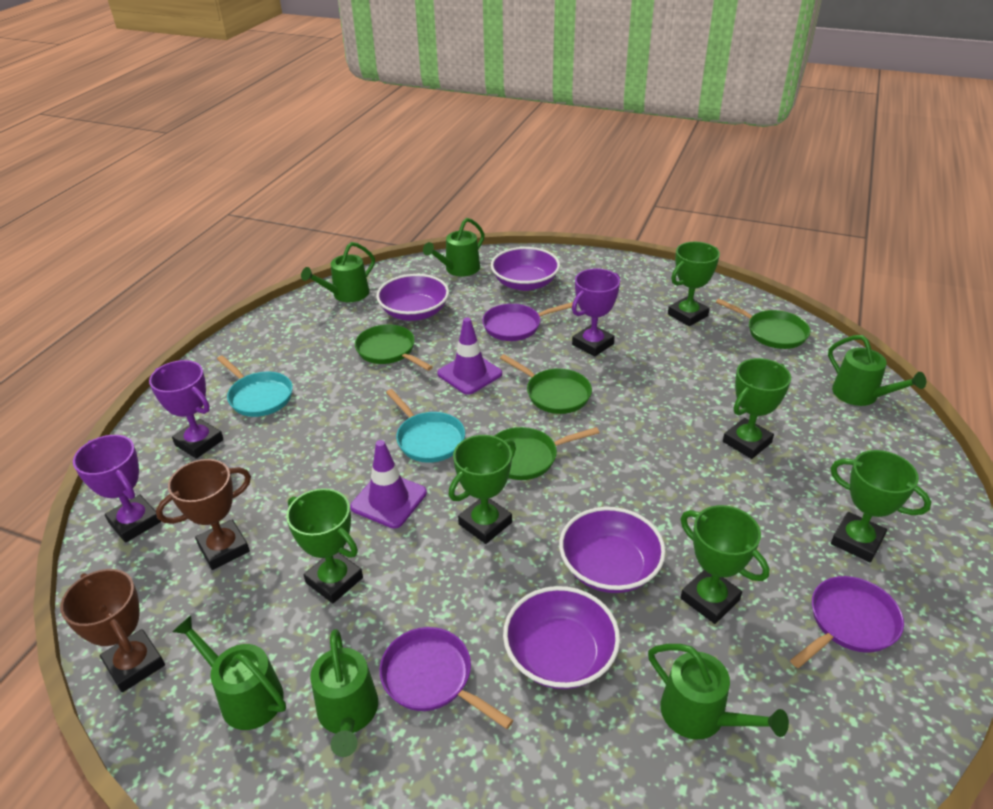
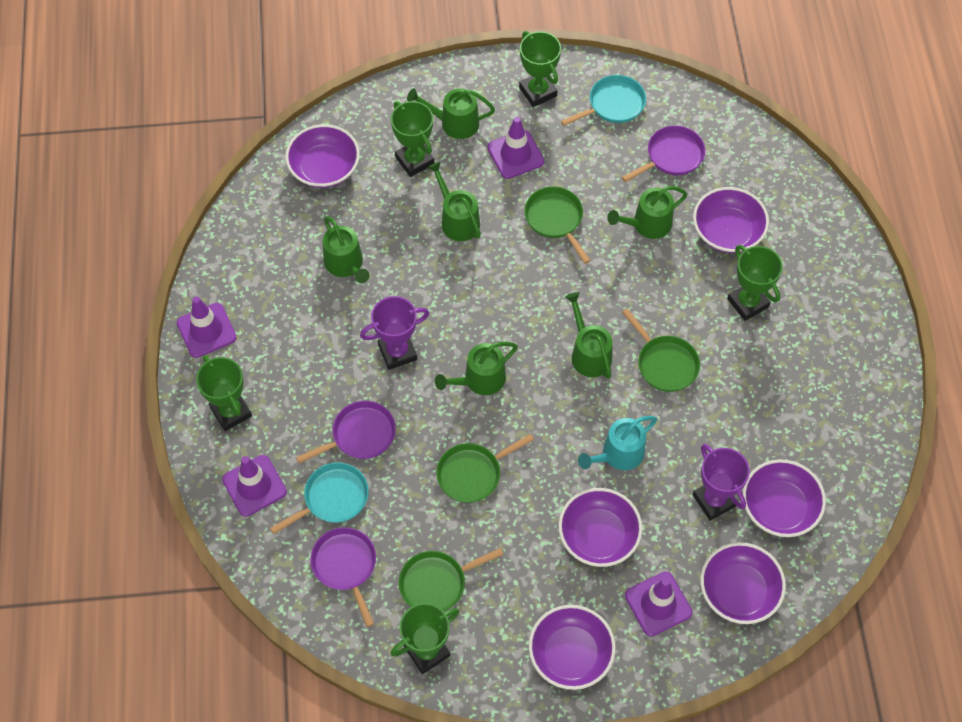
brown trophy: [60,569,165,692] [156,459,251,570] = 2 -> none = 0
green trophy: [286,488,363,603] [448,435,516,544] [668,242,720,326] [681,505,769,624] [723,358,791,459] [831,450,931,562] = 6 -> [196,355,252,431] [391,101,434,177] [391,603,459,674] [519,31,561,107] [727,245,783,321] = 5
purple bowl: [376,274,449,321] [491,247,560,291] [503,586,620,689] [559,507,666,593] = 4 -> [285,124,360,188] [529,605,616,690] [559,488,642,567] [693,187,769,253] [700,542,786,624] [743,459,826,537] = 6
purple traffic cone: [350,440,427,529] [437,317,502,395] = 2 -> [177,297,237,358] [222,455,287,517] [488,117,544,179] [625,572,692,636] = 4
purple trophy: [73,435,161,543] [149,360,224,459] [572,268,620,357] = 3 -> [360,296,429,370] [692,444,750,521] = 2
turquoise watering can: none = 0 -> [578,416,657,470] = 1

